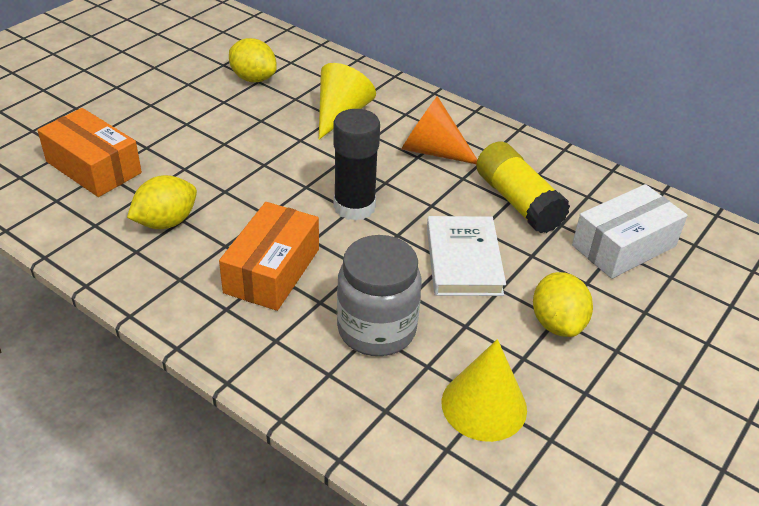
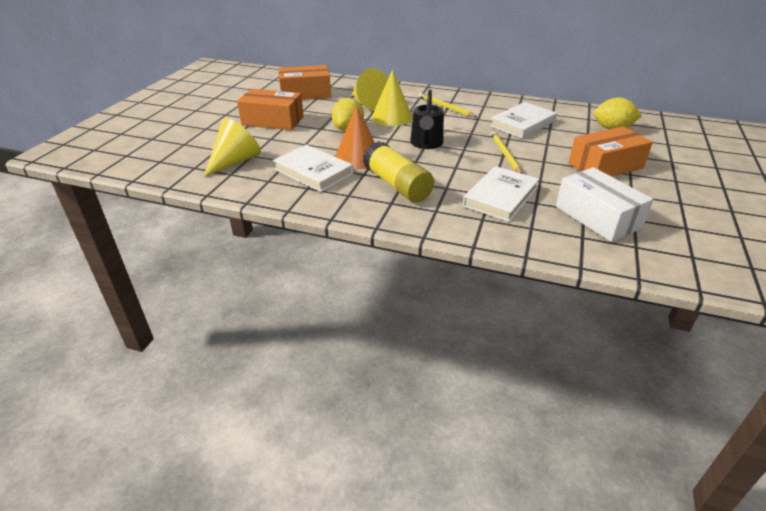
black glue stick: [333,109,380,221] = 1 -> none = 0
black watering can: none = 0 -> [410,89,444,149] = 1
grey jar: [337,235,422,356] = 1 -> none = 0
orange box: [37,108,142,197] [219,202,319,311] = 2 -> [237,89,304,130] [279,65,331,100] [569,126,653,176] = 3
white book: [427,216,506,296] = 1 -> [273,145,353,192] [463,166,539,222] [490,102,557,139] = 3
yellow cone: [319,63,376,139] [442,339,527,442] = 2 -> [204,118,261,177] [352,68,388,110] [372,69,413,126] = 3
yellow lemon: [127,175,197,229] [229,38,277,82] [533,272,593,337] = 3 -> [332,98,364,131] [594,98,642,129] = 2
yellow pencil: none = 0 -> [418,93,477,117] [491,131,522,174] = 2

